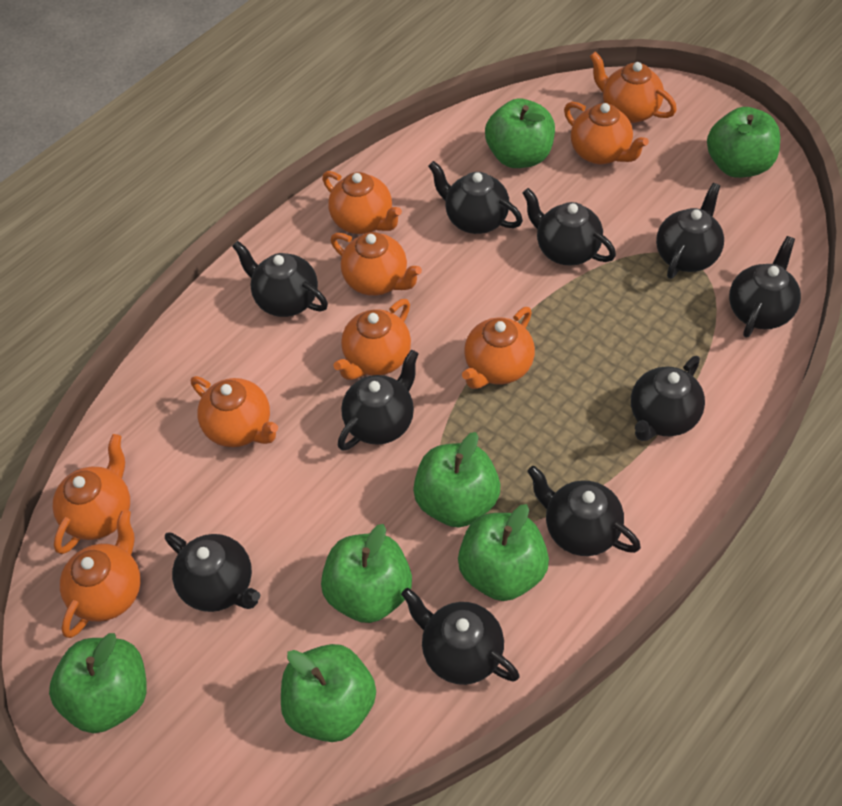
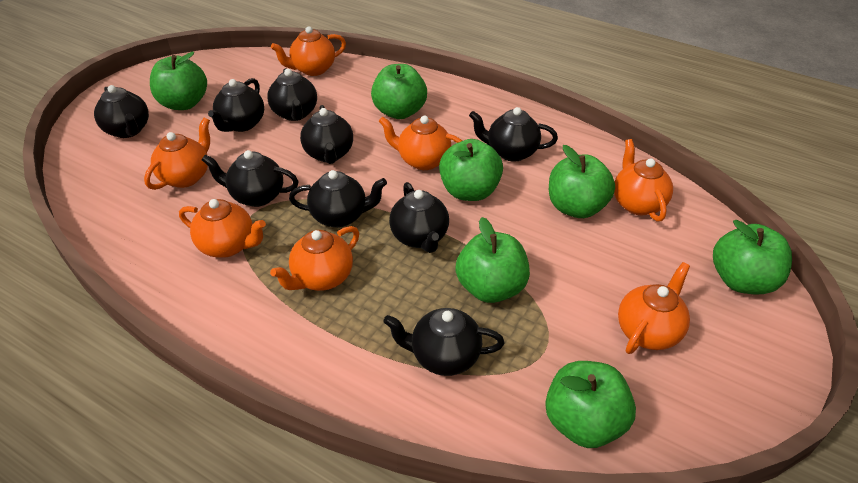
black teapot: [165,532,260,612] [232,241,328,317] [338,350,419,451] [401,588,520,685] [428,161,523,234] [522,188,616,266] [527,466,641,556] [631,356,705,441] [656,183,724,279] [729,236,801,338] = 10 -> [94,85,149,138] [202,150,299,207] [208,78,264,132] [267,68,317,121] [289,170,387,228] [300,105,353,164] [383,308,504,376] [389,182,449,253] [469,107,558,162] = 9
orange teapot: [53,434,130,554] [60,510,141,638] [191,376,278,447] [322,171,402,234] [331,232,422,296] [334,299,411,380] [462,307,535,389] [564,102,649,164] [590,52,677,123] = 9 -> [144,118,210,190] [179,199,266,258] [270,226,359,291] [271,26,346,76] [379,116,462,170] [614,139,673,222] [618,262,690,354] = 7

